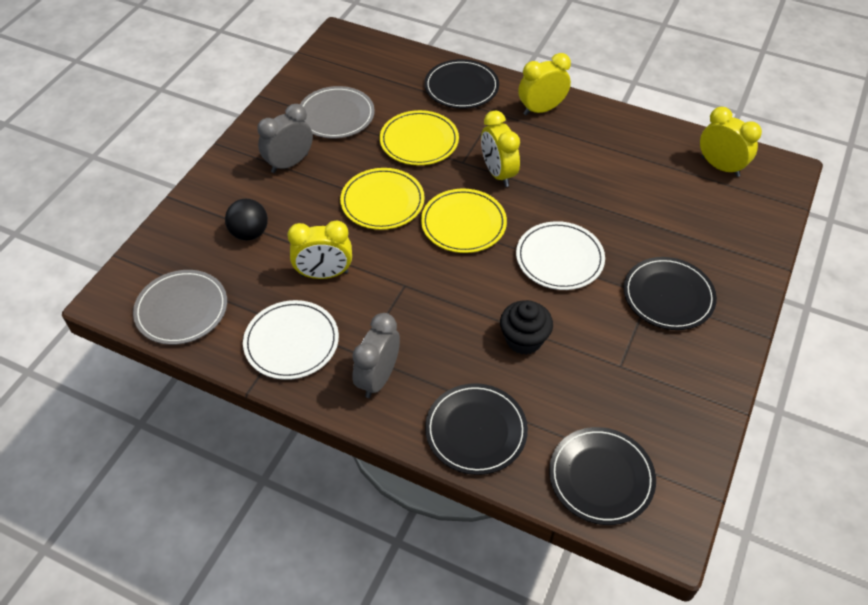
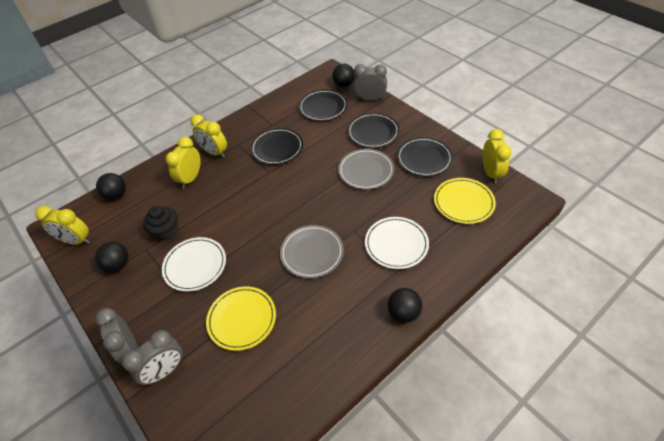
black ball: [225,199,268,241] = 1 -> [95,242,129,272] [96,173,126,200] [333,64,355,87] [388,288,422,323] = 4
grey clock: [257,104,313,173] [352,313,400,398] = 2 -> [95,308,138,365] [122,330,183,385] [353,64,387,101] = 3
yellow plate: [340,168,425,230] [380,110,459,165] [421,189,507,253] = 3 -> [206,286,276,351] [434,178,496,224] = 2

